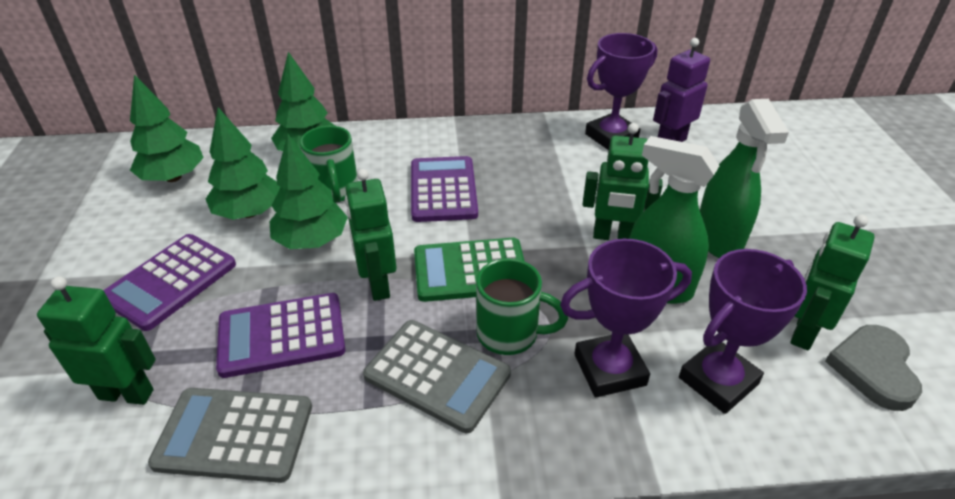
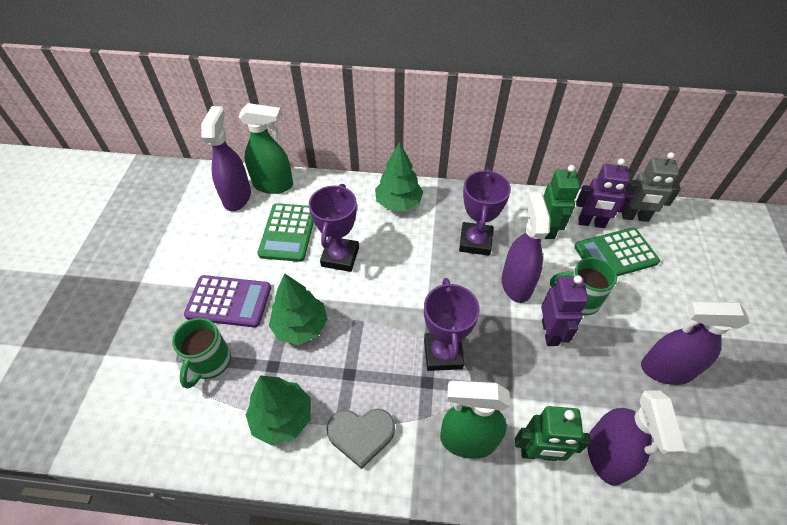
green calculator: [414,238,525,302] = 1 -> [257,203,314,262] [574,228,660,276] = 2
green robot: [37,276,156,405] [345,169,397,301] [582,123,663,240] [790,215,875,350] = 4 -> [515,406,590,461] [543,165,580,239] = 2
green tree: [130,74,204,182] [206,107,280,220] [270,134,348,249] [271,52,335,151] = 4 -> [245,375,311,445] [269,273,328,345] [375,142,423,211] = 3
grey calculator: [148,388,312,483] [363,320,511,433] = 2 -> none = 0
grey robot: none = 0 -> [622,152,681,222] = 1
purple calculator: [103,234,236,331] [216,293,345,378] [411,156,478,222] = 3 -> [184,275,271,328] = 1
purple robot: [653,38,710,142] = 1 -> [541,275,588,346] [576,159,633,228] = 2
purple spray bottle: none = 0 -> [201,106,251,211] [502,192,551,303] [587,390,685,486] [641,301,750,385] = 4

